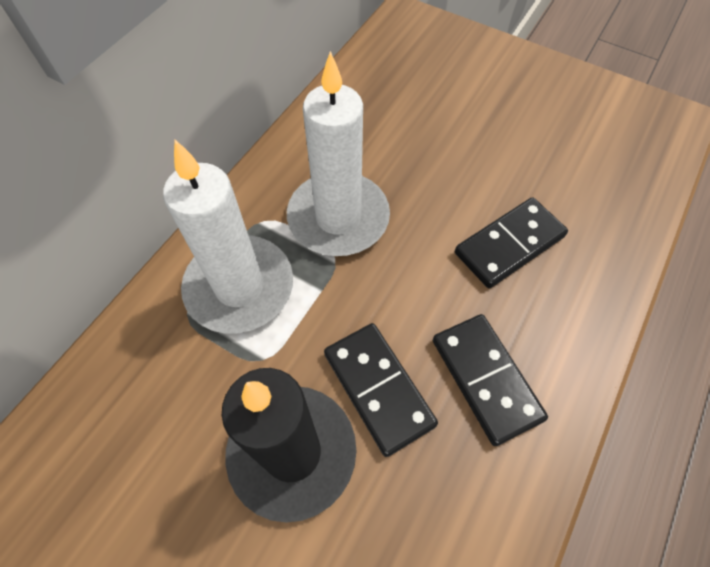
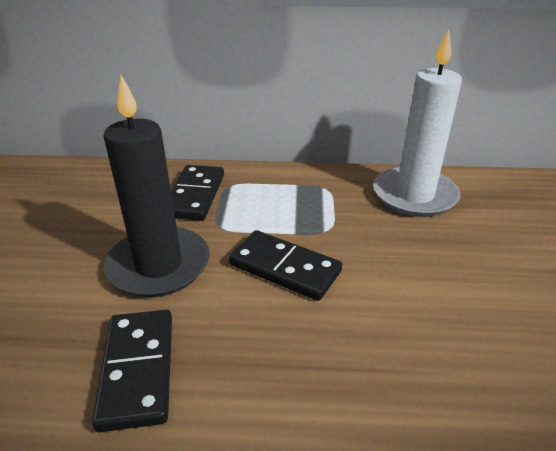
white candle: [163,140,293,334] [287,51,390,256] = 2 -> [373,29,462,217] = 1

